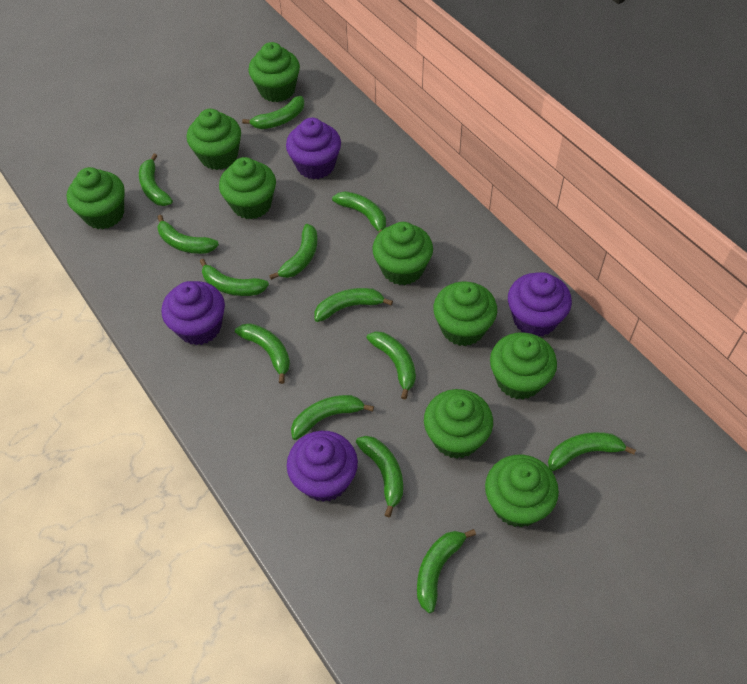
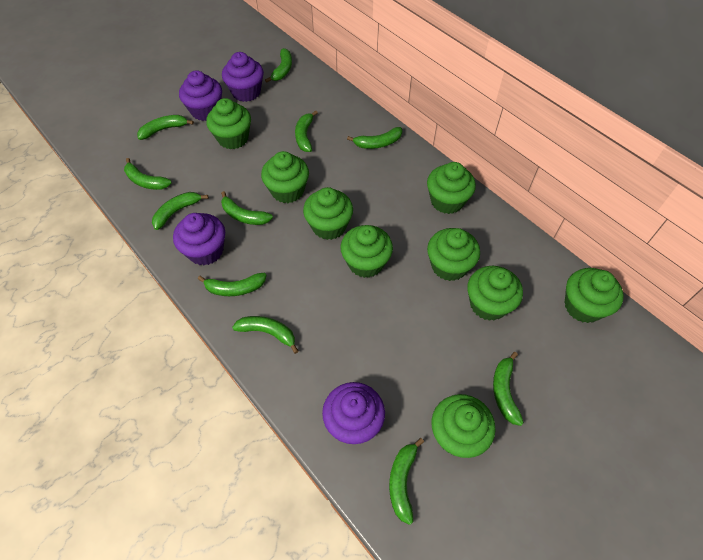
green banana: [139,154,173,206] [157,215,219,254] [199,259,269,296] [235,323,290,384] [242,96,305,129] [269,224,318,280] [291,395,374,440] [314,288,393,322] [332,191,386,233] [356,436,403,517] [366,331,416,400] [417,529,476,613] [548,432,636,471] = 13 -> [124,158,172,190] [137,115,194,140] [152,192,208,230] [198,273,267,296] [221,191,273,225] [232,316,298,354] [265,48,292,83] [295,110,318,152] [347,127,402,149] [389,438,424,525] [493,352,524,426] = 11

